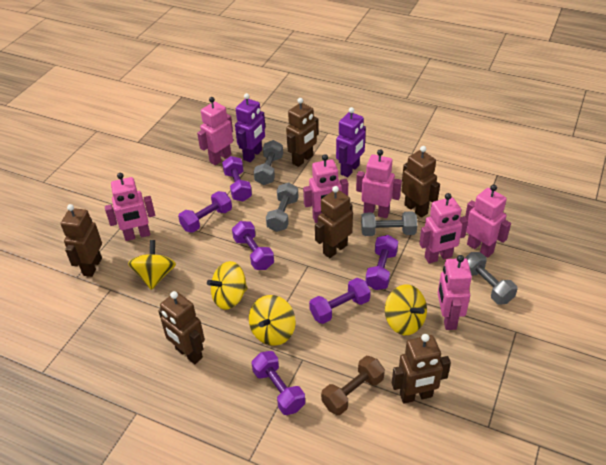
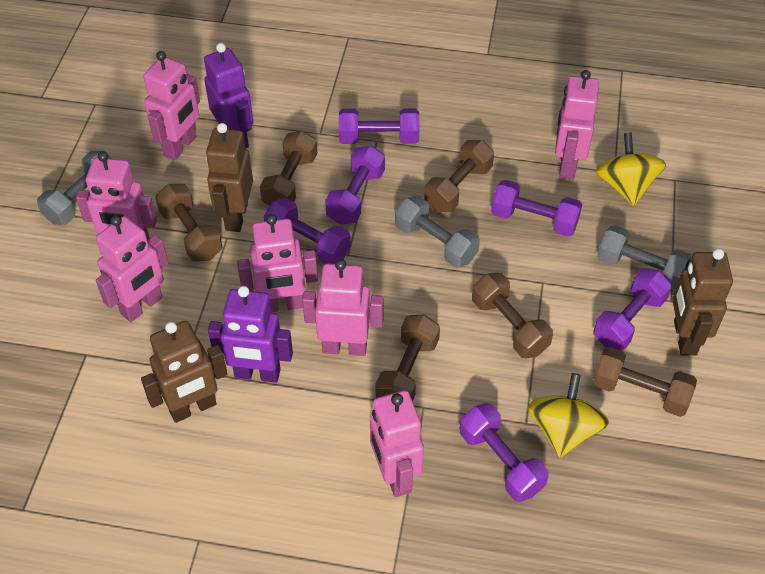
brown dumbbell: [321,356,385,415] = 1 -> [155,184,222,262] [260,130,317,206] [376,315,440,401] [424,140,494,212] [472,273,553,359] [593,347,697,417] = 6
brown robot: [61,204,102,277] [159,291,205,364] [286,98,319,167] [315,186,353,258] [392,334,451,404] [402,146,440,218] = 6 -> [141,321,227,423] [206,123,253,232] [672,248,733,355] = 3
grey dumbbell: [254,140,283,185] [266,182,298,232] [361,212,417,236] [465,252,518,305] = 4 -> [37,151,112,225] [395,196,480,268] [597,225,692,290] = 3
yellow spinning top: [128,240,176,290] [207,261,248,310] [249,295,296,346] [385,285,427,335] = 4 -> [528,373,609,458] [596,133,666,206] = 2

